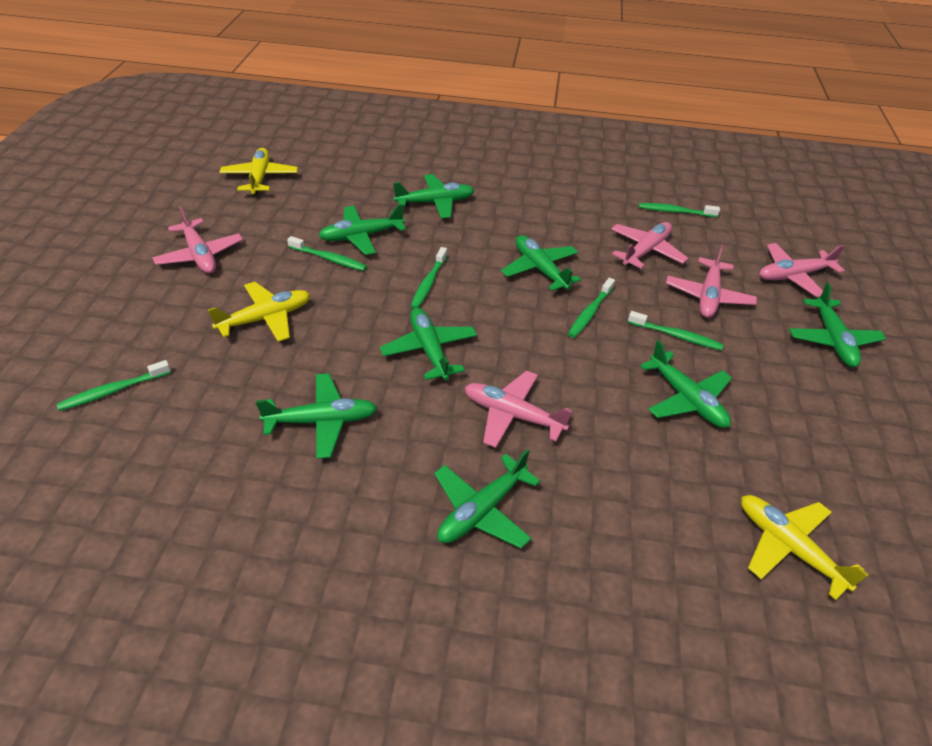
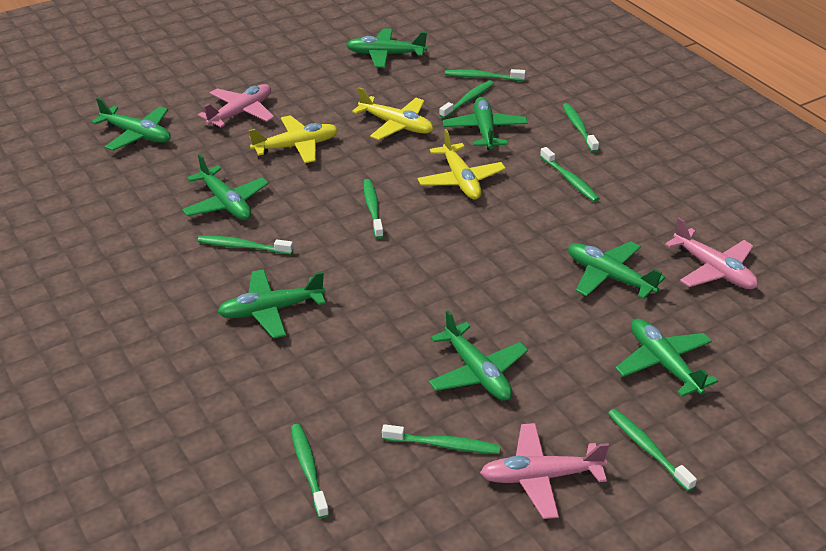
green toothbrush: [57,360,171,411] [287,236,367,271] [410,247,447,309] [568,278,615,338] [628,311,724,351] [639,203,720,217] = 6 -> [198,236,293,254] [291,424,329,518] [363,179,384,239] [382,424,501,454] [439,80,494,118] [445,69,525,81] [540,147,600,202] [562,103,599,152] [608,409,697,491] = 9
pink plane: [153,206,243,274] [464,370,572,448] [611,222,688,269] [666,245,757,318] [759,243,845,297] = 5 -> [198,84,274,127] [480,423,609,519] [665,218,758,289] = 3

